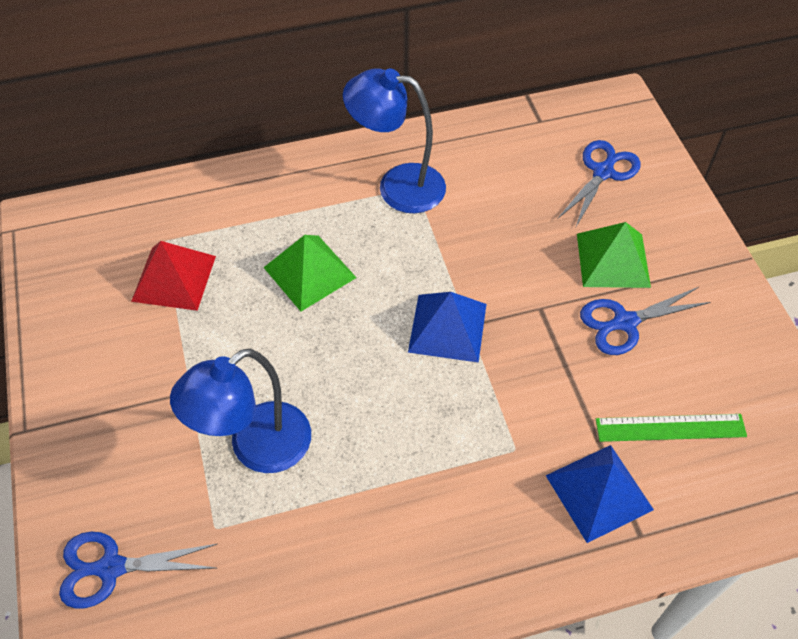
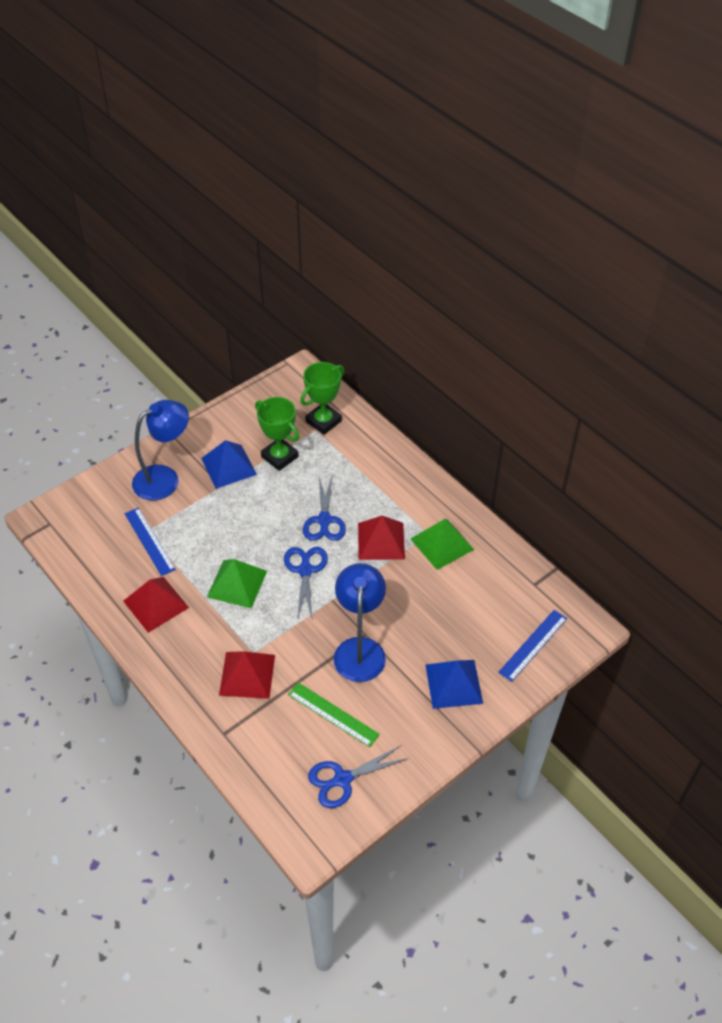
blue ruler: none = 0 -> [125,508,176,576] [498,610,567,682] = 2
green trophy: none = 0 -> [255,397,299,471] [300,362,344,435] = 2
red pyramid: [131,241,216,311] = 1 -> [123,577,189,633] [219,651,275,699] [358,516,405,560] = 3

